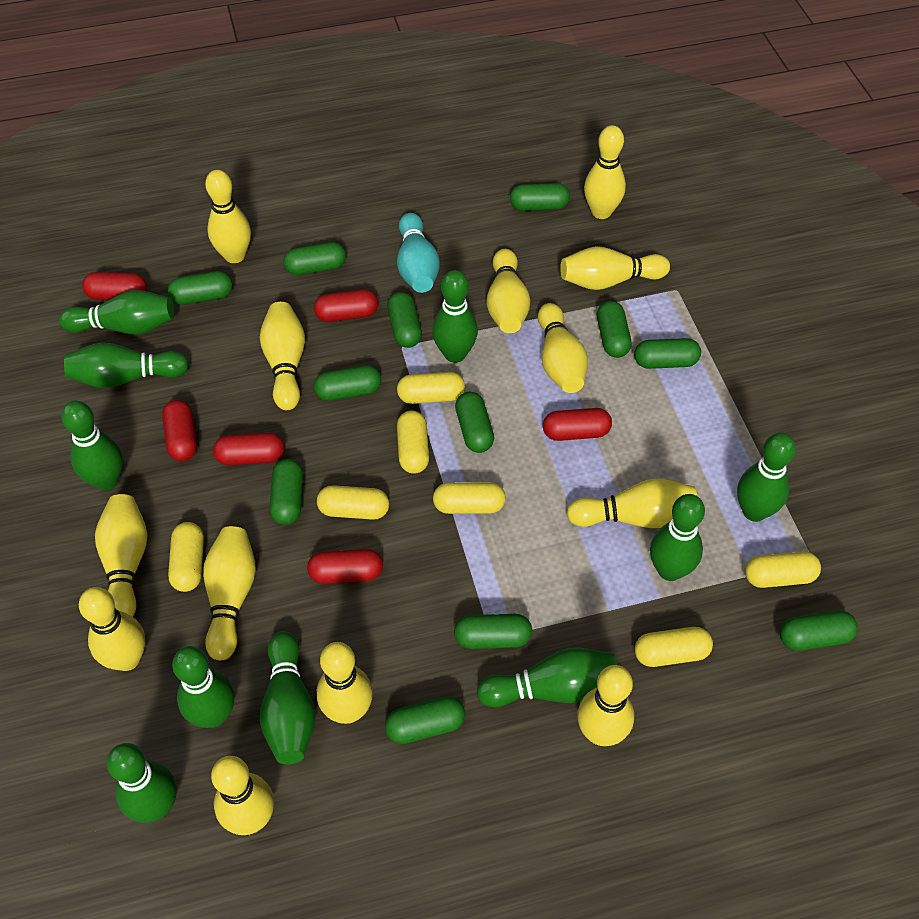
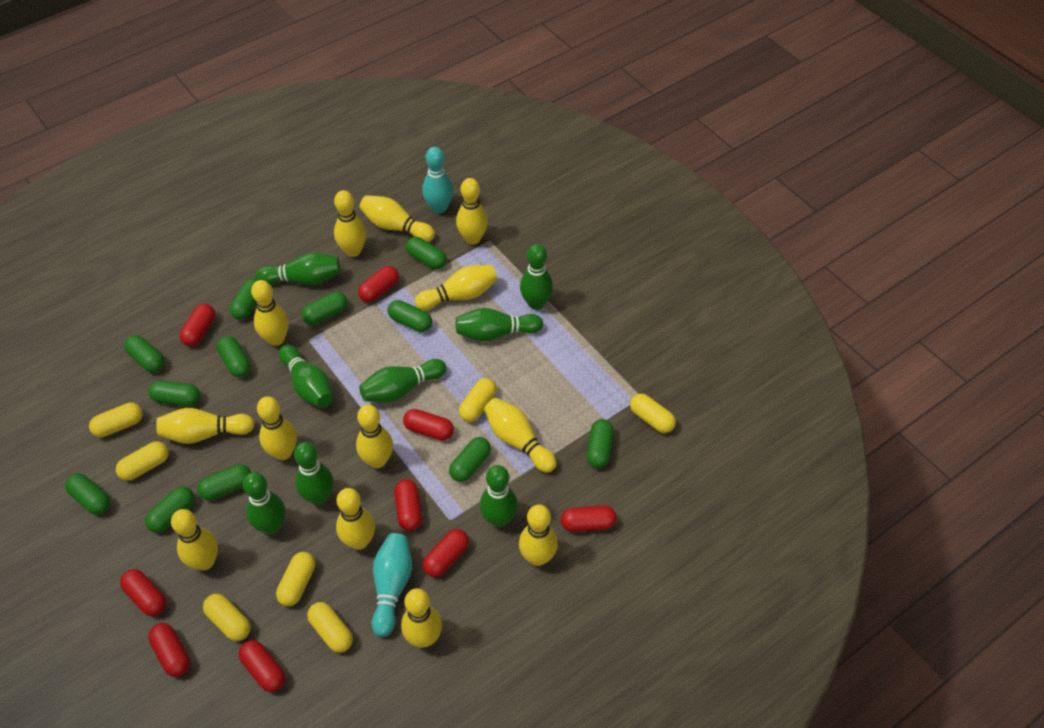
green bowling pin: [59,290,175,334] [61,401,123,491] [64,342,189,388] [107,743,177,823] [172,646,234,728] [259,631,316,764] [432,270,478,363] [477,647,617,708] [650,494,705,581] [737,433,796,522] = 10 -> [243,472,285,534] [256,252,341,285] [279,345,333,408] [294,442,334,505] [359,359,447,402] [456,308,543,341] [480,465,518,527] [520,244,553,310] = 8
red capsule: [82,272,147,300] [162,400,197,461] [213,432,284,466] [307,549,383,584] [314,289,378,322] [543,408,612,441] = 6 -> [120,569,166,616] [148,623,190,677] [180,304,215,346] [238,640,285,692] [358,266,399,302] [394,479,422,531] [403,409,454,441] [423,529,469,577] [561,505,617,532] = 9
turquoise bowling pin: [397,213,440,293] = 1 -> [372,533,412,637] [422,147,453,213] = 2

